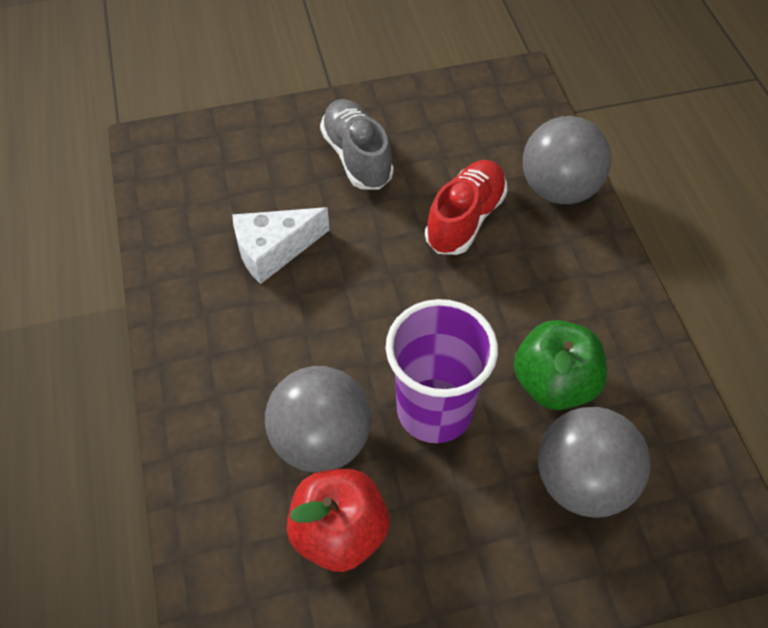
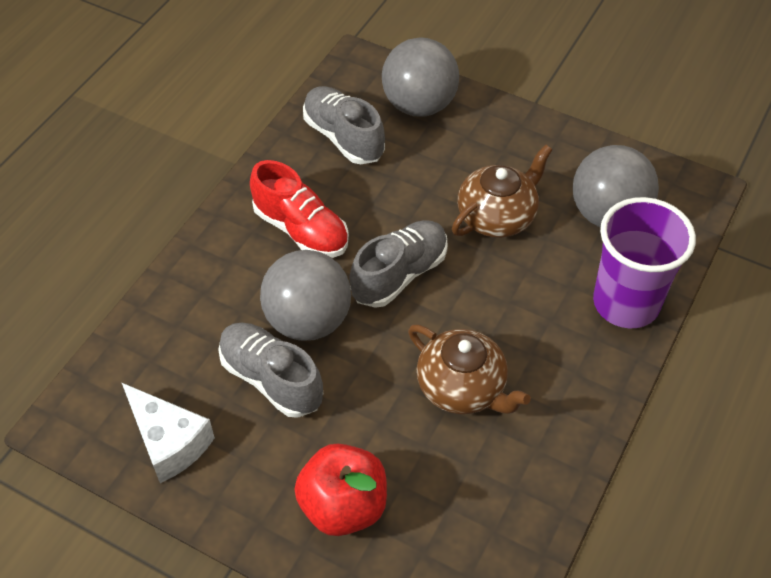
brown teapot: none = 0 -> [408,325,531,414] [452,145,552,238] = 2
green apple: [514,320,607,410] = 1 -> none = 0
grey shoe: [320,99,394,190] = 1 -> [218,322,323,418] [303,86,385,164] [350,220,448,308] = 3

